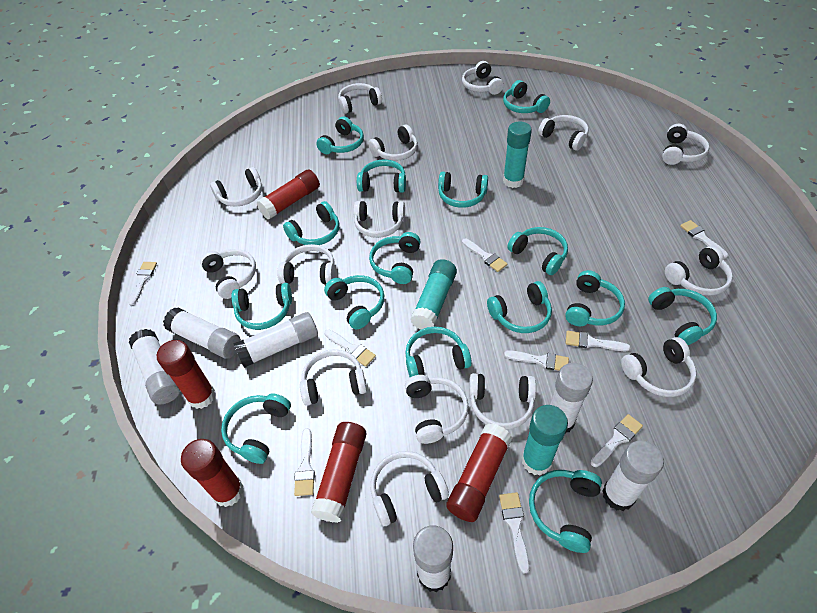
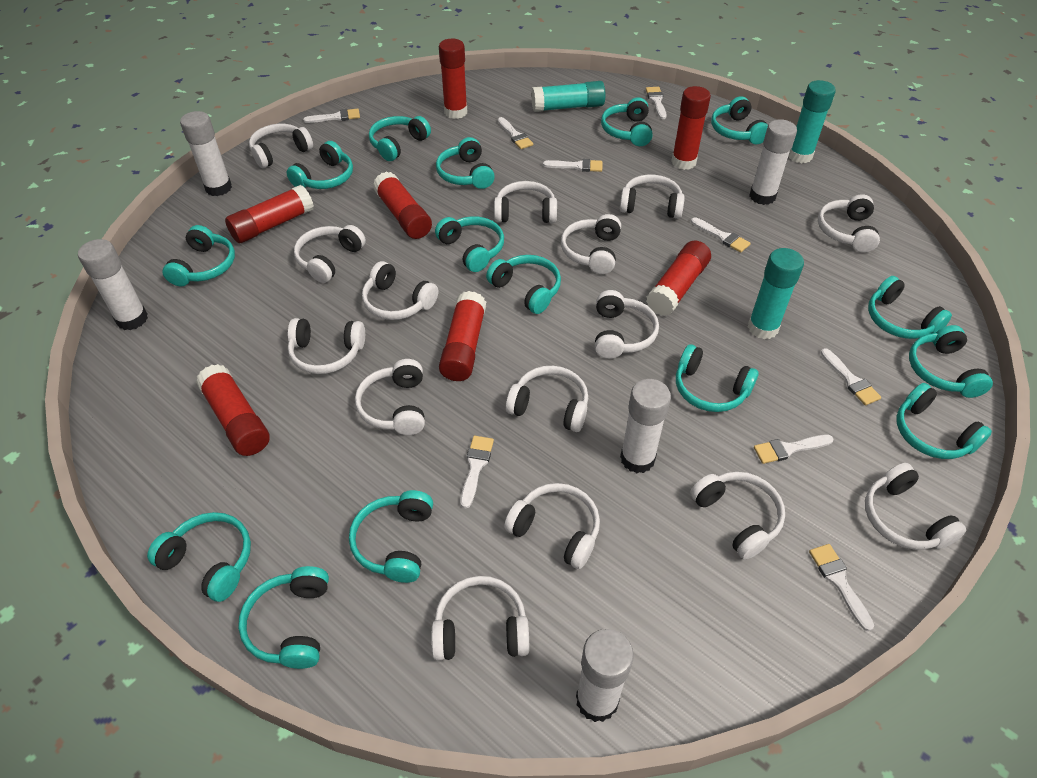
red glue stick: [157,340,216,409] [181,439,244,507] [257,170,320,220] [311,422,366,523] [446,423,512,522] = 5 -> [196,364,270,456] [225,185,314,243] [373,171,432,239] [439,39,467,119] [439,291,486,381] [646,240,711,316] [671,86,711,170] = 7
white glue stick: [129,329,180,404] [163,307,241,359] [234,312,318,368] [413,526,453,592] [550,363,593,434] [602,441,664,511] = 6 -> [78,239,148,330] [180,111,232,196] [576,629,634,722] [620,379,671,473] [749,119,797,205] = 5

